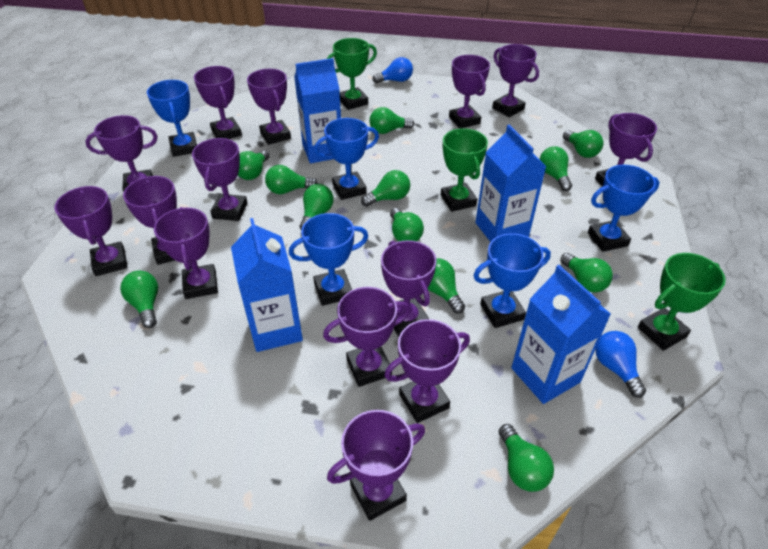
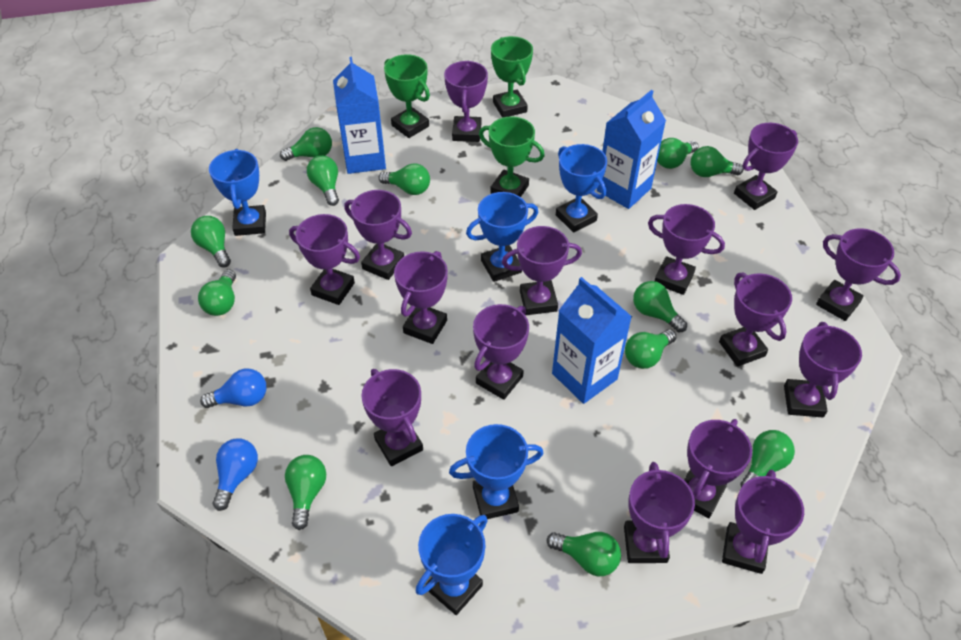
blue carton: [231,218,303,352] [294,58,341,163] [475,125,547,242] [511,265,611,404] = 4 -> [333,57,386,174] [552,277,632,404] [597,90,666,209] = 3
purple trophy: [54,186,127,276] [85,115,158,192] [123,176,177,265] [154,207,218,299] [192,138,247,221] [194,66,242,139] [247,69,291,145] [323,287,411,387] [327,410,425,521] [381,240,437,336] [384,319,470,423] [449,55,490,129] [492,44,539,117] [595,113,657,187] = 14 -> [289,214,360,305] [344,190,412,280] [361,369,423,466] [394,251,448,344] [444,61,488,142] [473,304,529,400] [502,226,582,315] [624,462,695,563] [648,204,725,295] [684,419,752,518] [719,273,792,367] [722,470,804,574] [734,123,798,210] [784,322,862,417] [816,228,901,321] = 15

